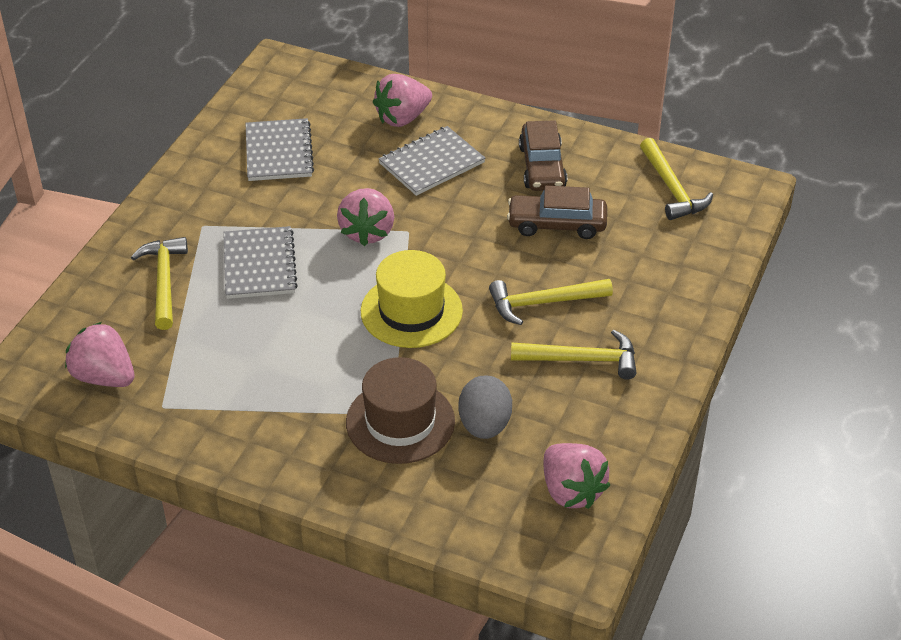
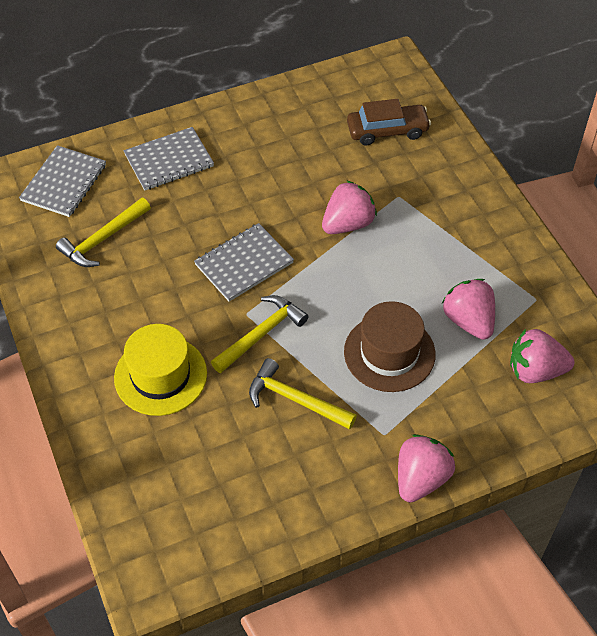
brown car: [507,186,607,239] [519,120,567,191] = 2 -> [347,99,431,145] = 1
grey egg: [458,375,512,439] = 1 -> none = 0
yellow hammer: [131,237,188,330] [489,279,613,325] [511,330,636,380] [640,138,713,220] = 4 -> [56,198,151,267] [211,295,309,373] [249,358,357,430] = 3

